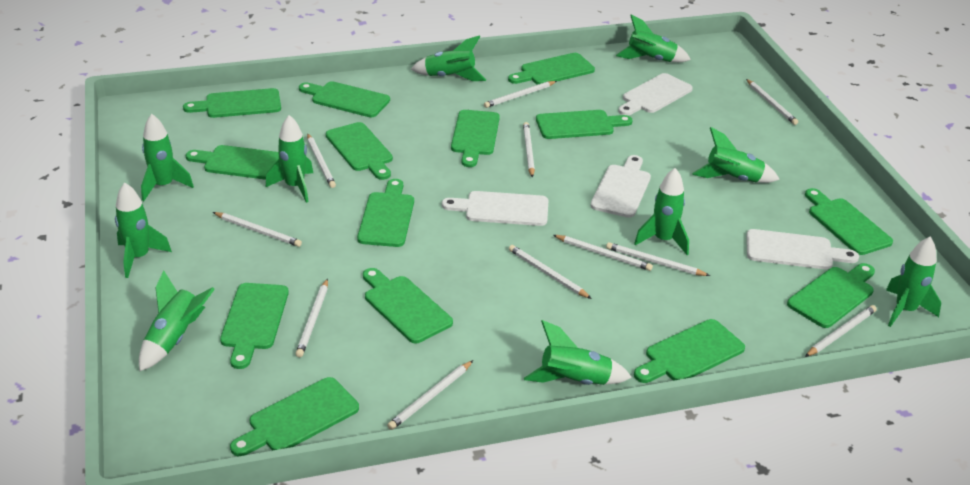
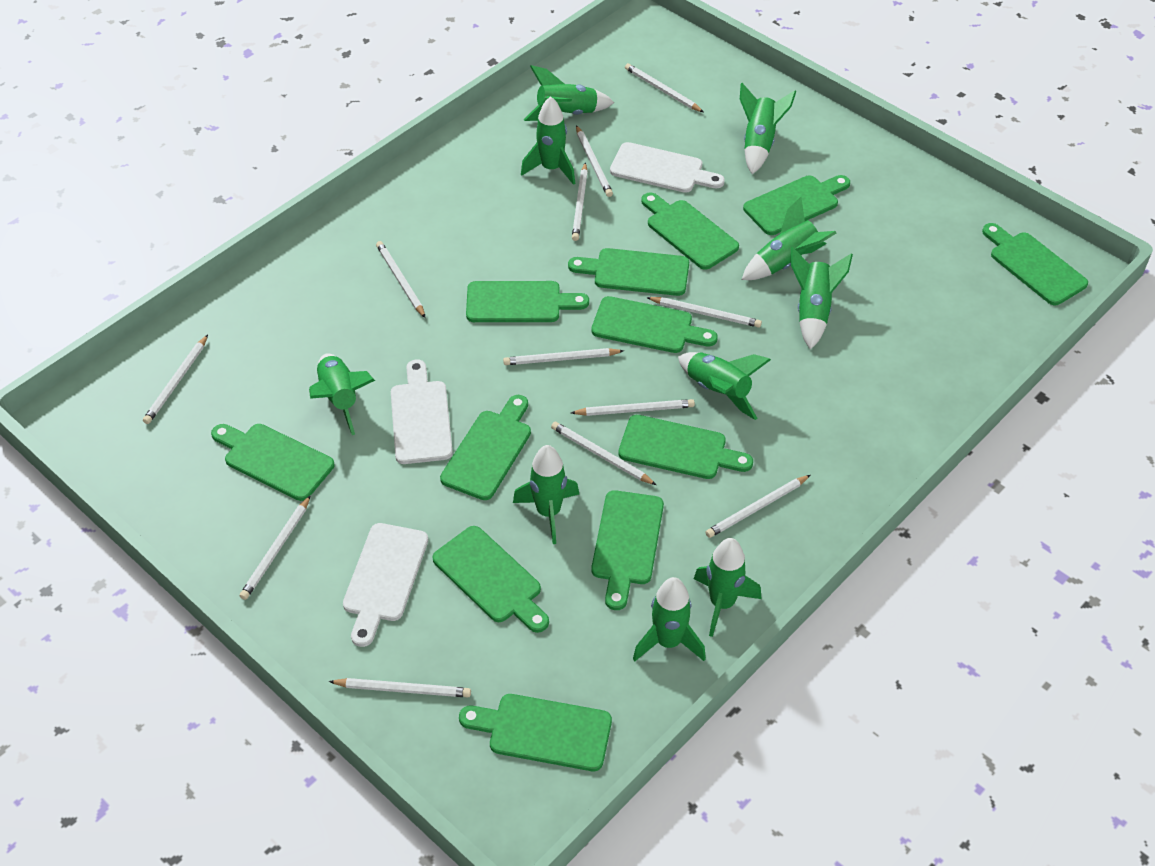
green cutting board: [183,88,281,118] [186,145,279,180] [220,283,289,369] [230,377,359,457] [299,81,390,117] [326,122,393,180] [357,179,414,247] [363,268,453,343] [451,110,500,167] [508,53,595,85] [536,110,633,139] [634,319,745,383] [787,263,875,328] [805,188,893,255] = 14 -> [211,424,334,501] [432,526,549,633] [440,395,531,500] [459,694,612,771] [466,281,589,322] [568,248,689,296] [591,296,718,353] [591,490,664,610] [618,415,753,479] [641,193,739,270] [743,175,850,235] [982,223,1088,305] = 12
white cutting board: [442,191,548,226] [591,155,651,218] [618,73,693,116] [746,229,859,270] = 4 -> [343,523,428,647] [391,359,453,464] [610,142,725,193] = 3
white pencil: [213,212,302,247] [296,278,328,357] [307,133,336,188] [387,360,473,430] [484,81,557,108] [509,245,592,299] [523,122,535,178] [553,235,653,271] [606,242,710,276] [746,79,798,125] [805,305,877,357] = 11 -> [143,335,208,424] [240,495,311,600] [329,678,471,697] [376,241,426,318] [503,348,624,365] [551,422,656,485] [571,399,695,416] [572,162,588,241] [576,125,613,197] [625,63,704,112] [646,297,762,328] [705,475,810,538] = 12

